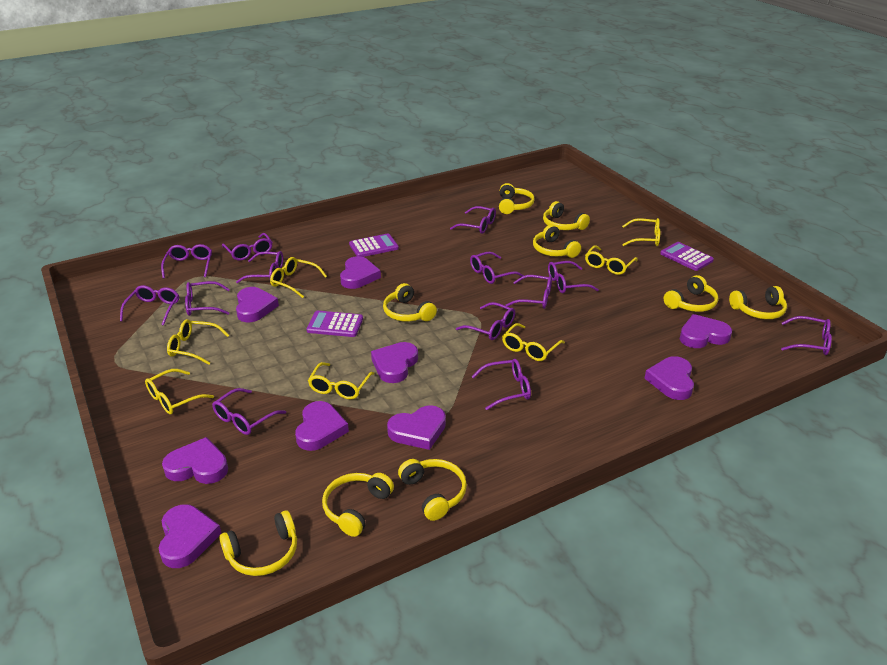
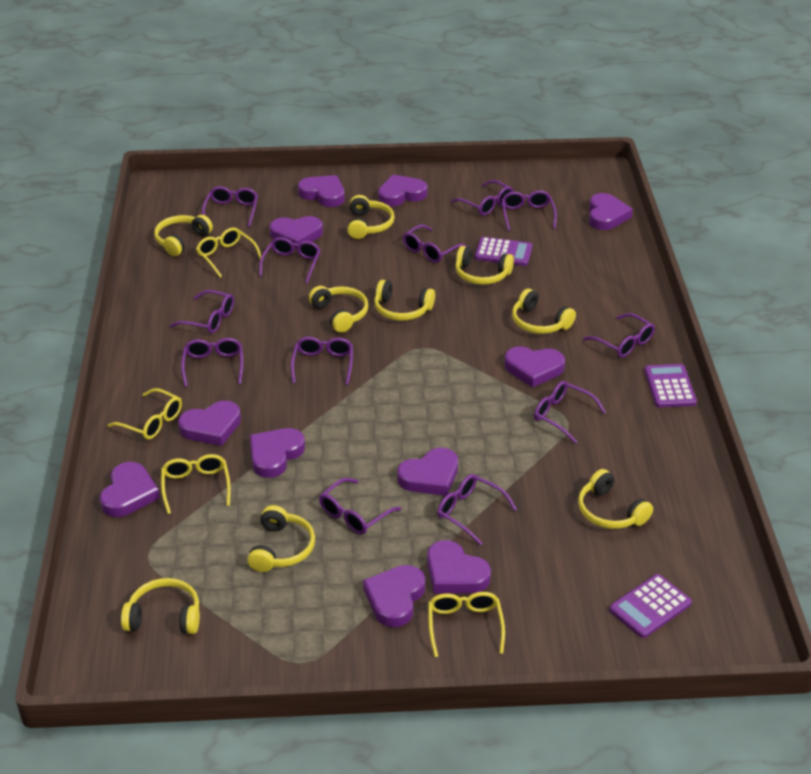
purple glasses: [120,285,179,326] [161,244,212,279] [185,281,230,316] [212,388,286,435] [222,233,272,261] [236,251,283,283] [450,206,496,234] [456,302,515,340] [470,252,524,284] [472,359,531,410] [506,275,552,309] [548,261,599,293] [781,316,832,355] = 13 -> [170,290,234,333] [181,338,243,387] [202,186,258,227] [259,237,321,283] [291,337,353,385] [319,478,401,534] [403,225,468,263] [437,474,517,545] [451,180,513,215] [501,190,557,231] [534,381,606,444] [583,313,655,358] = 12
purple heart: [159,504,222,568] [162,437,228,484] [236,287,279,322] [295,401,349,451] [340,256,381,289] [371,342,418,383] [387,405,446,450] [645,356,694,400] [680,314,732,348] = 9 -> [99,462,160,517] [178,400,241,446] [250,428,305,478] [269,216,323,249] [298,175,345,207] [363,565,425,627] [378,174,428,207] [397,448,458,496] [427,540,491,593] [504,346,565,387] [589,193,633,230] = 11
yellow glasses: [145,369,214,414] [167,319,229,365] [270,257,327,298] [308,362,375,399] [502,323,565,361] [585,245,638,275] [622,218,660,246] = 7 -> [107,388,182,440] [161,454,231,514] [196,228,262,278] [428,592,505,657] = 4

